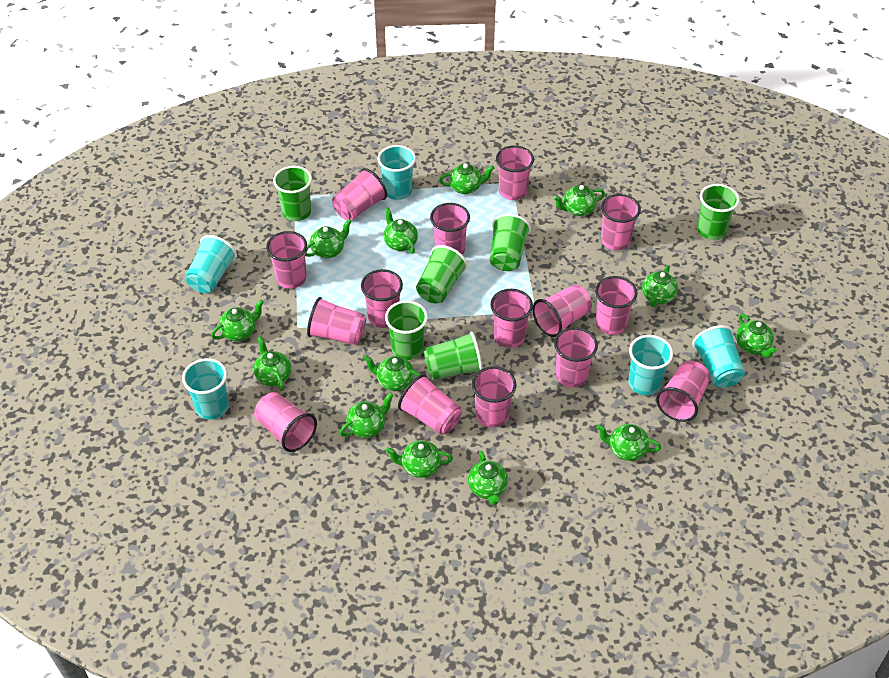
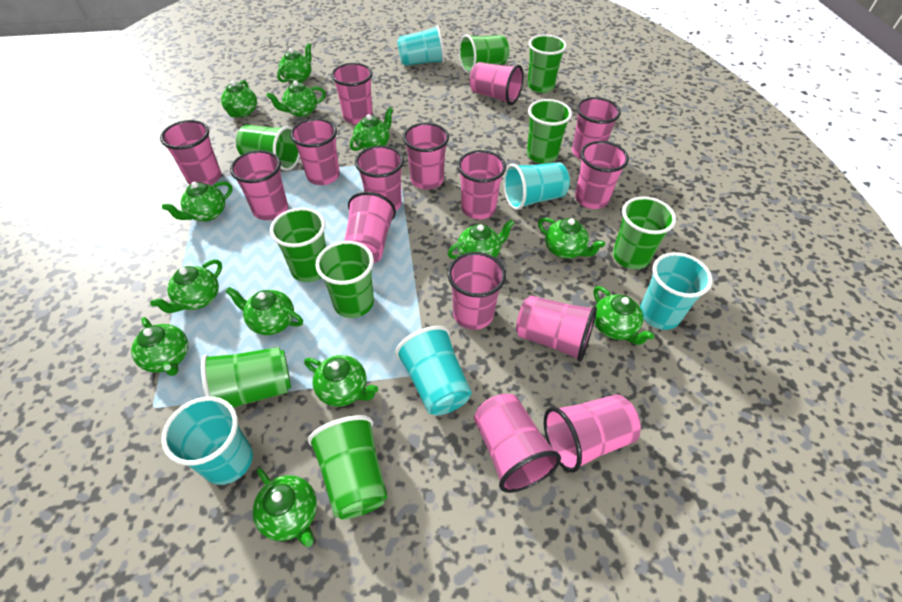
green cup: [273,166,312,221] [385,301,428,360] [416,245,468,303] [424,332,483,380] [490,214,531,271] [697,184,740,240] = 6 -> [201,347,291,408] [236,125,300,171] [270,208,326,282] [308,415,387,520] [316,241,374,318] [459,34,509,73] [527,34,567,93] [527,99,572,164] [613,196,676,269] = 9

